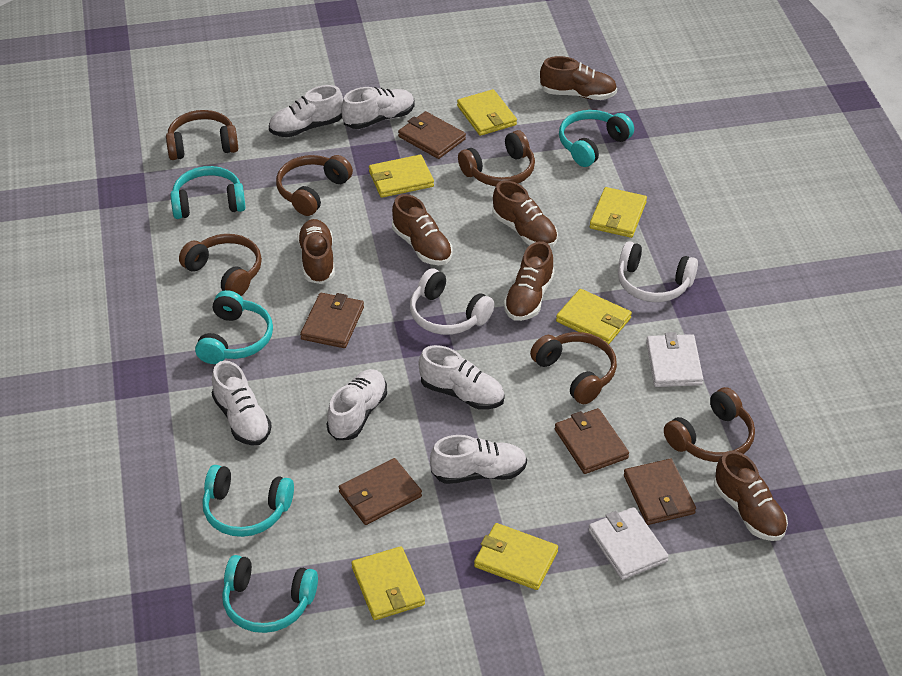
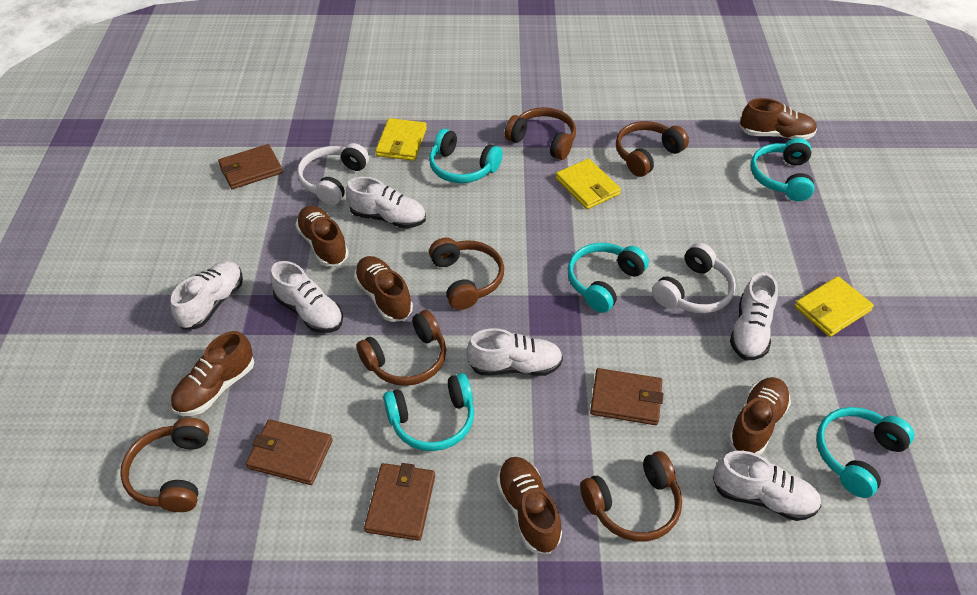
brown wallet: [300,293,364,348] [339,458,422,525] [398,111,466,159] [555,408,629,474] [624,459,696,525] = 5 -> [218,144,283,189] [246,419,333,485] [364,463,435,541] [590,368,663,425] = 4
white wallet: [589,507,669,580] [646,332,703,387] = 2 -> none = 0
yellow wallet: [351,546,425,620] [369,155,434,198] [457,89,517,136] [474,523,558,590] [556,289,632,344] [590,187,647,238] = 6 -> [375,118,427,161] [556,159,621,209] [794,276,874,337] = 3

